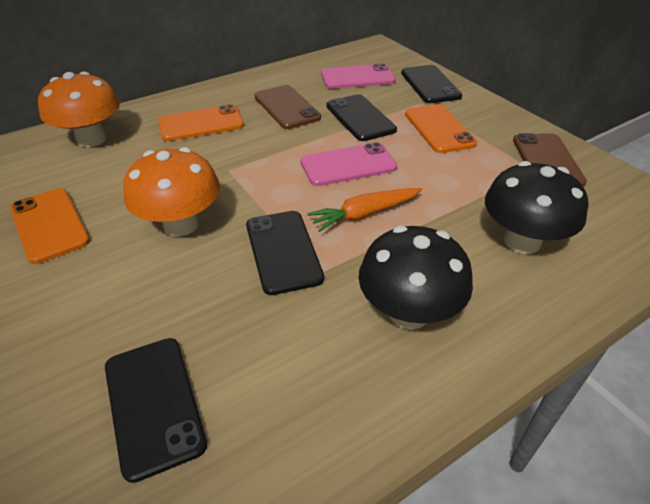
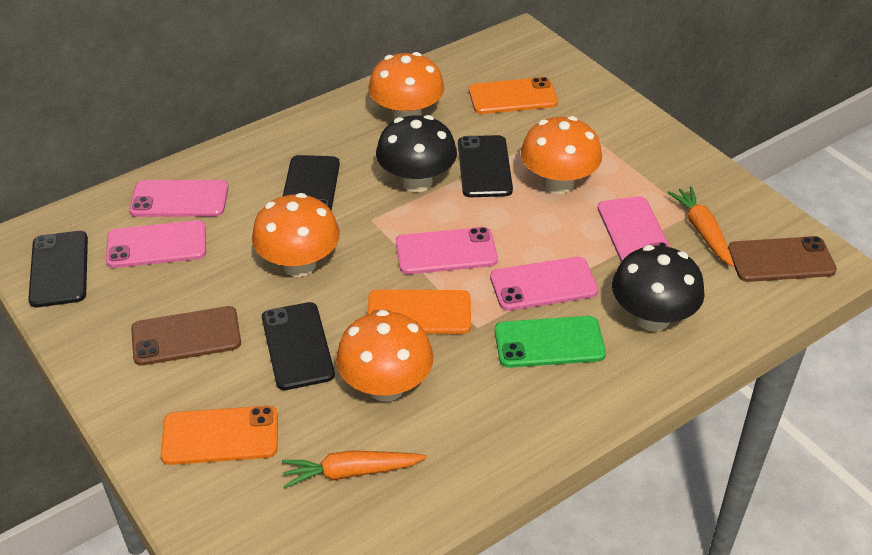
green phone: none = 0 -> [495,316,606,368] = 1
orange carrot: [307,188,422,232] = 1 -> [282,450,427,488] [668,186,734,267] = 2
orange mushroom: [38,72,120,147] [123,147,220,236] = 2 -> [252,193,340,277] [336,310,433,402] [368,52,444,120] [521,116,602,194] = 4
pink phone: [300,142,397,186] [321,63,395,89] = 2 -> [106,220,206,268] [129,180,228,217] [396,227,498,274] [490,257,598,311] [598,196,670,262] = 5

